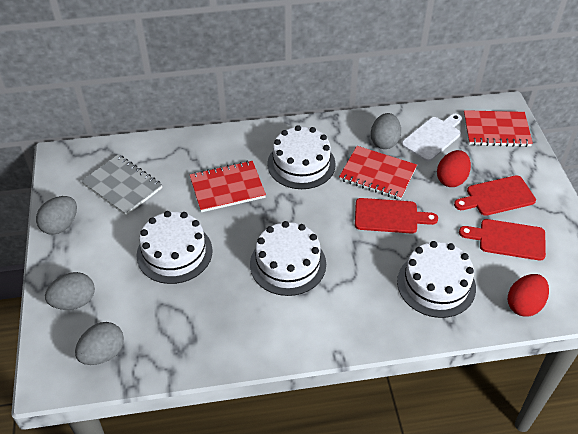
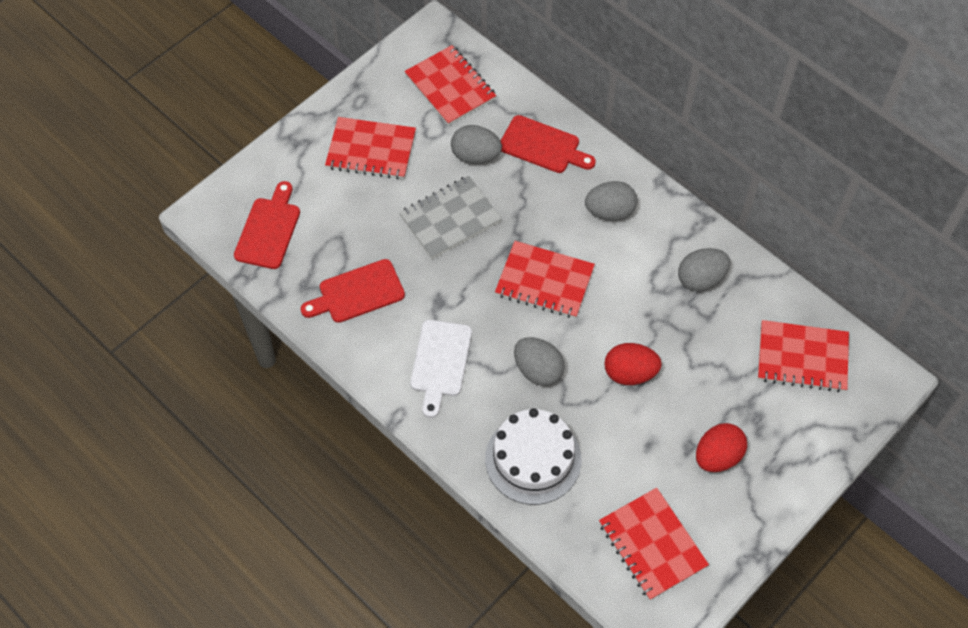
red notebook: [190,161,266,212] [339,146,417,200] [464,110,533,147] = 3 -> [325,117,416,179] [404,45,496,126] [495,241,595,318] [599,488,709,600] [758,320,849,392] = 5
white cake: [136,211,213,284] [250,221,326,296] [267,125,336,189] [397,241,476,318] = 4 -> [485,408,581,505] = 1

